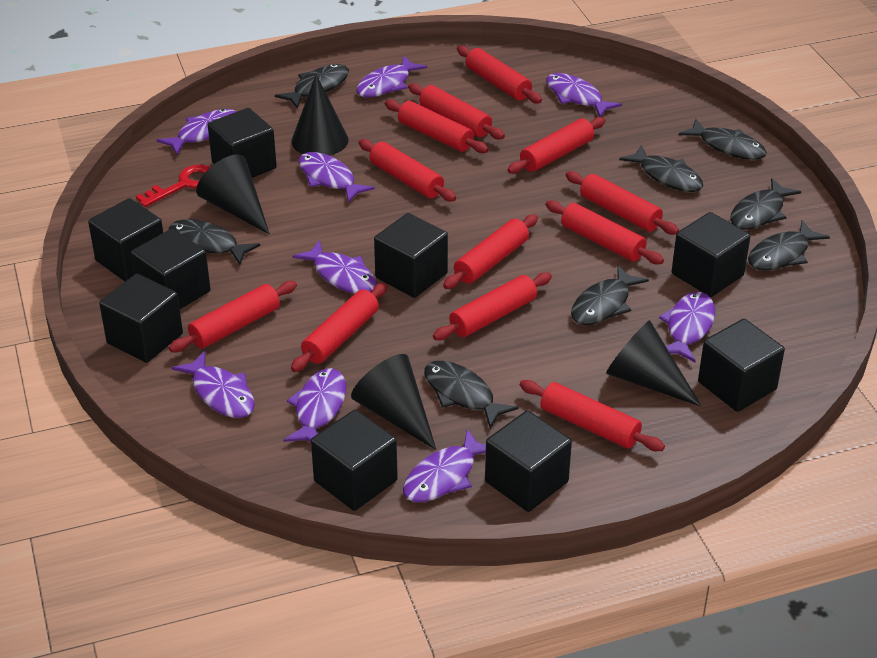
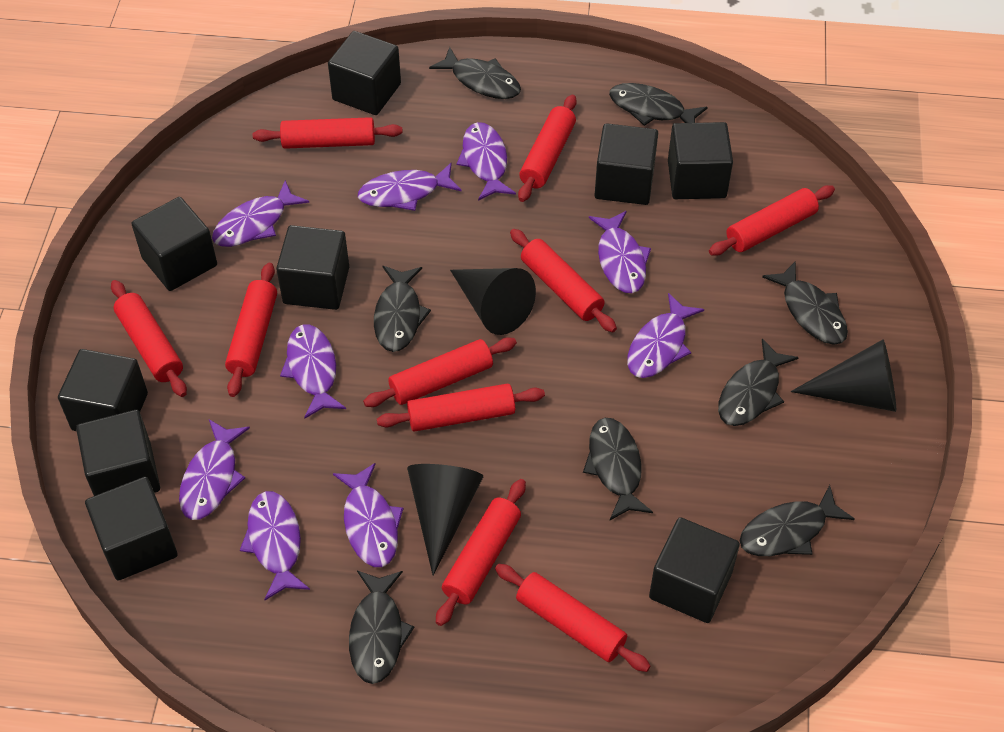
black cone: [196,154,270,234] [291,75,349,156] [351,354,436,450] [606,320,701,407] = 4 -> [407,464,483,576] [450,268,536,335] [791,339,896,412] = 3
red key: [136,165,210,207] = 1 -> none = 0
red rolling pin: [169,281,297,352] [291,283,387,372] [359,139,456,201] [385,100,489,153] [408,83,505,139] [433,272,552,340] [443,214,538,289] [457,46,542,103] [507,117,605,174] [520,380,665,451] [545,200,664,264] [566,171,679,235] = 12 -> [111,280,187,397] [225,263,277,397] [253,117,403,149] [363,337,517,407] [377,384,545,432] [436,479,526,626] [495,564,651,672] [510,229,617,332] [518,95,577,202] [709,185,835,256] = 10

